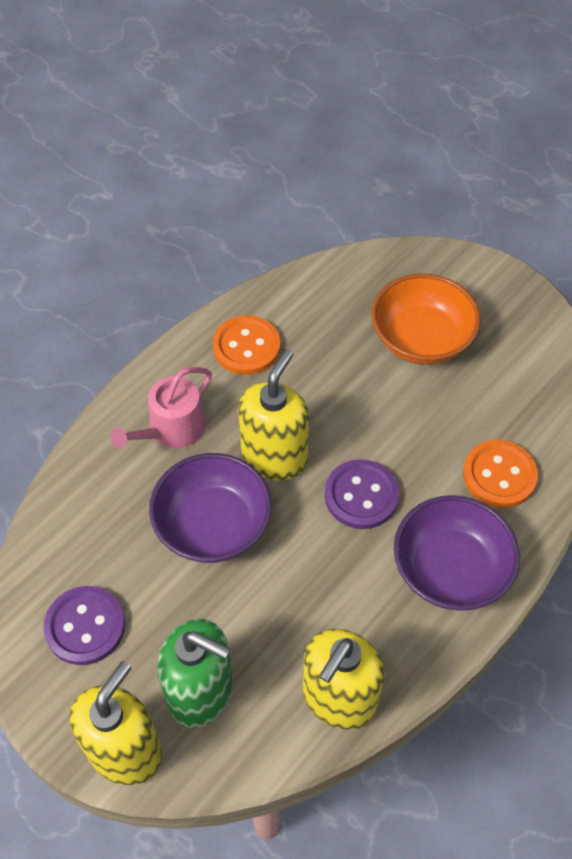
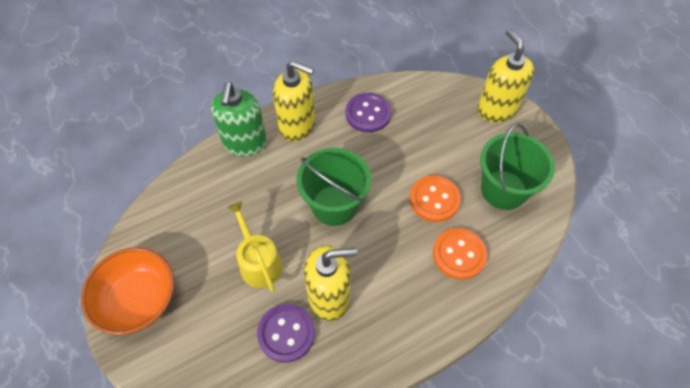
green bucket: none = 0 -> [296,148,371,226] [480,124,555,210] = 2
pink watering can: [110,367,212,449] = 1 -> none = 0
purple bowl: [149,453,272,563] [394,495,520,611] = 2 -> none = 0
yellow watering can: none = 0 -> [227,202,283,292] = 1

